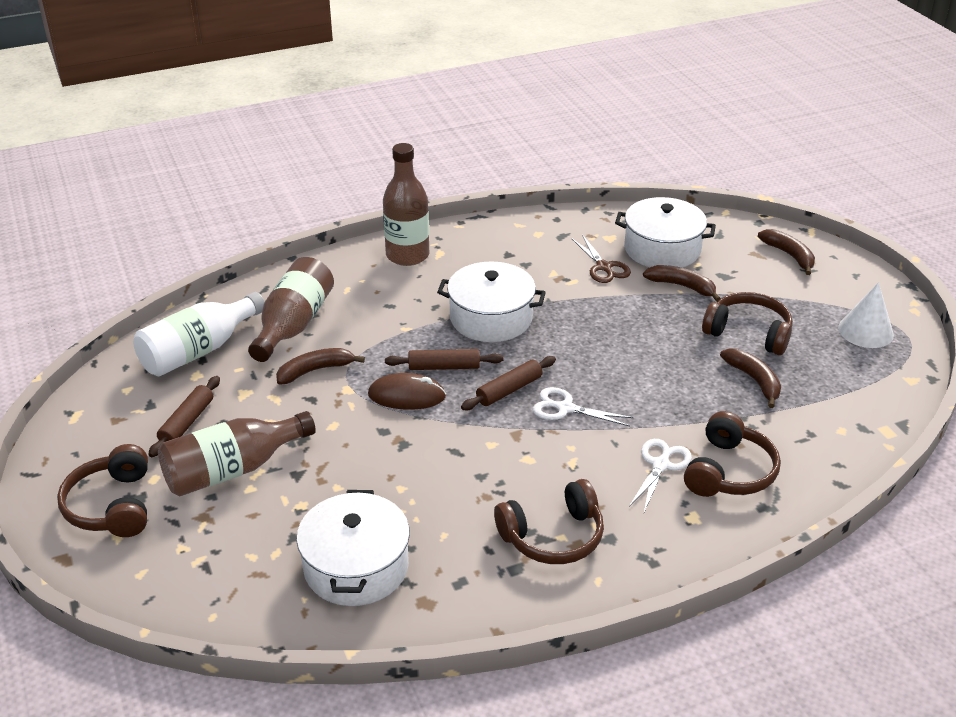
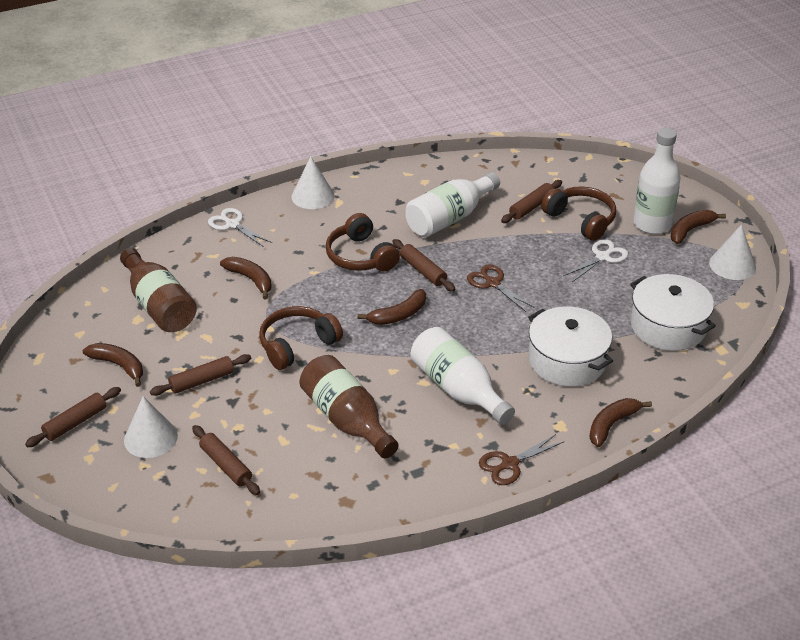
brown banana: [276,348,365,385] [643,265,721,302] [720,348,781,408] [758,229,815,275] = 4 -> [83,343,143,387] [220,257,272,299] [358,289,426,325] [589,398,652,447] [671,210,726,244] = 5
brown bottle: [158,411,316,496] [248,257,334,362] [383,143,429,266] = 3 -> [120,248,197,332] [299,355,399,458] = 2
brown headphones: [57,444,148,537] [494,479,604,564] [684,411,781,497] [702,292,793,355] = 4 -> [259,306,343,370] [326,213,400,271] [541,186,616,241] = 3
brown mouse: [368,373,446,410] = 1 -> none = 0
brown rolling pin: [148,376,220,457] [385,349,503,370] [461,356,556,410] = 3 -> [25,387,121,448] [150,354,251,396] [192,425,260,495] [392,239,456,292] [501,180,562,223] = 5
brown scissors: [571,235,631,283] = 1 -> [467,264,535,312] [479,434,563,485] = 2
white bottle: [133,292,265,376] = 1 -> [405,172,500,237] [410,327,515,425] [633,128,681,234] = 3
white cone: [838,282,894,348] = 1 -> [124,396,178,458] [291,157,335,209] [709,224,756,280] = 3
white pot: [296,490,410,606] [437,261,546,342] [615,197,716,268] = 3 -> [528,307,613,387] [630,274,716,351] = 2

